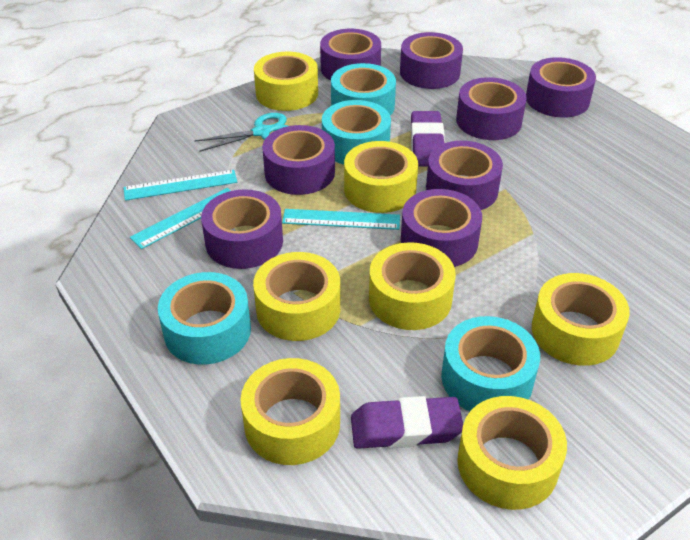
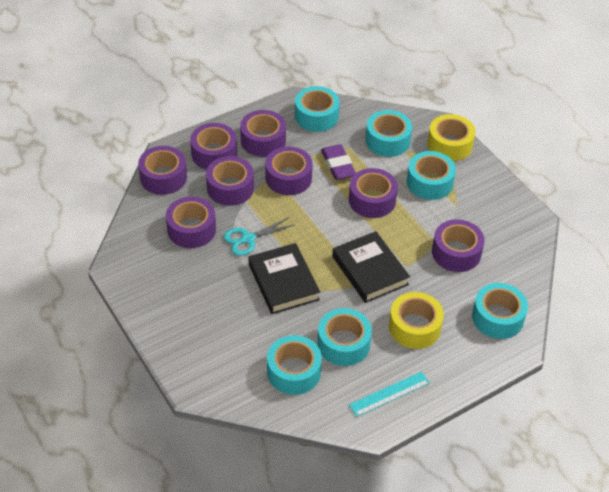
black book: none = 0 -> [249,243,320,314] [332,231,410,303] = 2
purple eraser: [351,396,463,449] [411,111,445,167] = 2 -> [321,144,356,180] = 1
turquoise ruler: [123,170,237,201] [130,188,231,249] [282,209,400,230] = 3 -> [349,371,430,417] = 1
turquoise tape: [158,272,251,365] [322,100,391,165] [331,63,396,116] [441,316,540,411] = 4 -> [267,335,322,395] [295,86,340,132] [317,308,372,366] [365,110,412,157] [407,151,456,200] [472,283,528,339] = 6
yellow tape: [240,358,340,465] [253,252,340,341] [254,52,318,111] [344,141,418,213] [369,242,456,330] [457,396,567,510] [532,273,630,366] = 7 -> [389,292,444,349] [428,114,475,161] = 2

